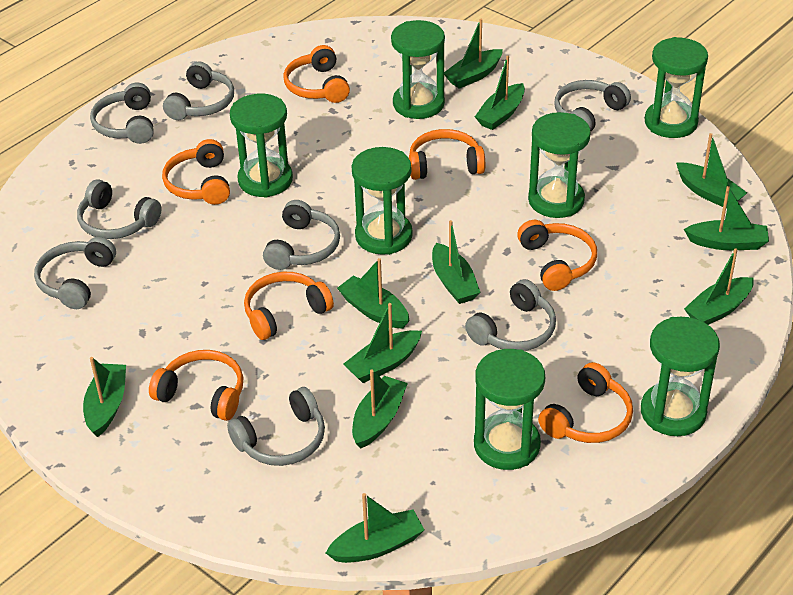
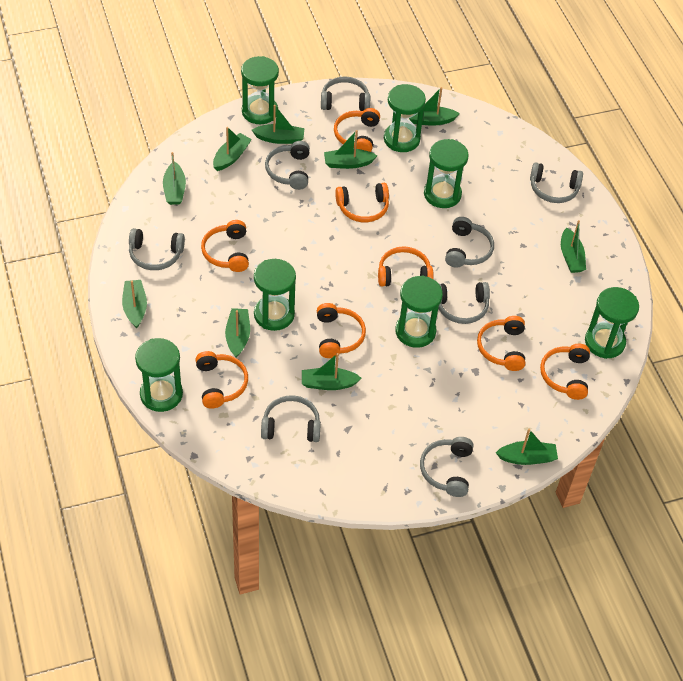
green boat: [83,357,126,437] [326,493,424,563] [337,258,409,329] [343,303,422,383] [352,370,408,449] [432,220,481,304] [444,19,503,89] [475,56,525,130] [676,133,747,209] [684,186,769,250] [684,248,754,325] = 11 -> [122,280,147,328] [163,152,186,205] [213,127,252,171] [225,308,250,358] [252,105,304,144] [302,353,362,390] [324,130,378,169] [409,87,460,126] [496,429,558,465] [561,220,586,273] = 10
orange headphones: [149,350,244,421] [162,139,230,205] [244,271,334,340] [283,45,350,103] [409,129,485,180] [517,220,597,291] [538,362,633,443] = 7 -> [195,351,248,409] [201,220,249,272] [317,303,366,358] [334,108,380,152] [335,183,389,222] [378,246,434,286] [477,316,525,371] [540,344,590,400] = 8

